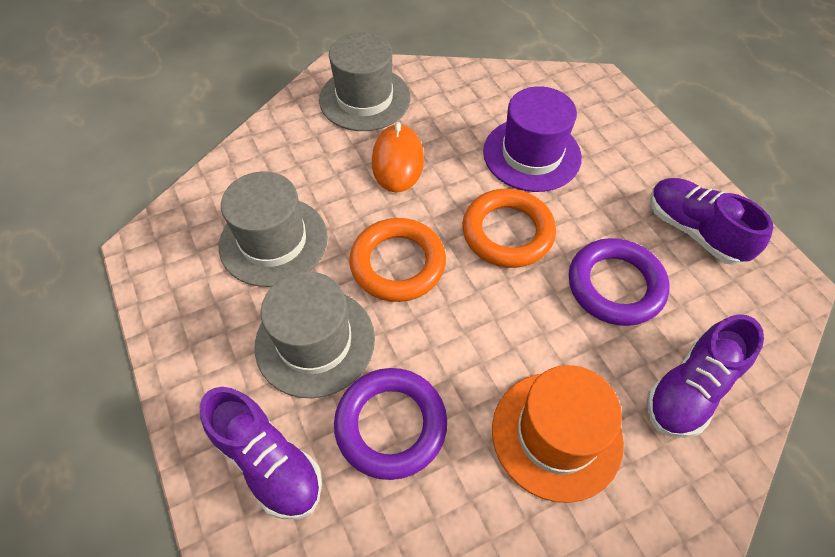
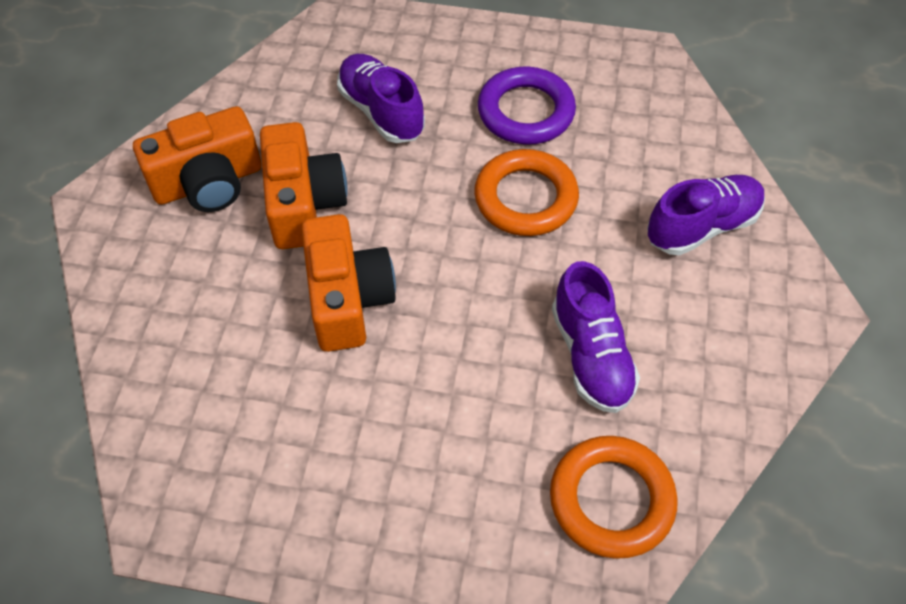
grey hat: [219,171,328,287] [255,271,375,398] [319,32,410,131] = 3 -> none = 0
orange camera: none = 0 -> [133,106,262,212] [260,122,348,249] [301,214,396,352] = 3
orange hat: [492,365,624,503] = 1 -> none = 0
orange mouse: [372,122,424,193] = 1 -> none = 0
purple hat: [483,86,582,192] = 1 -> none = 0
purple ring: [334,368,447,480] [569,238,670,326] = 2 -> [478,67,576,145] = 1

